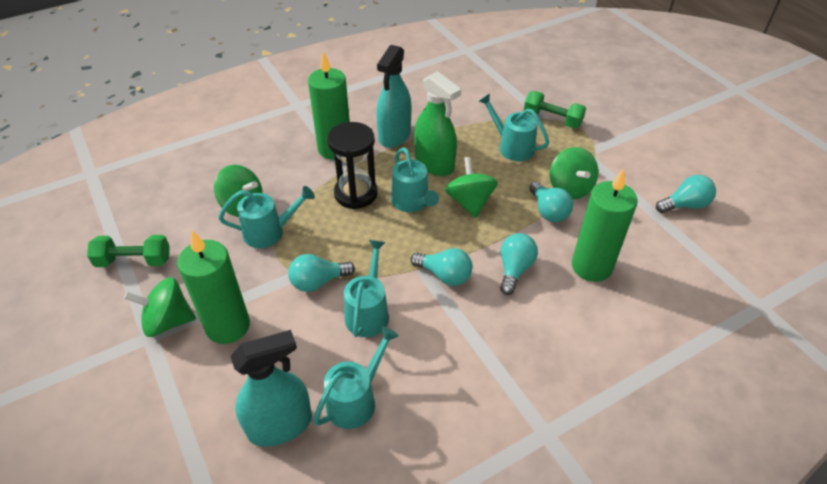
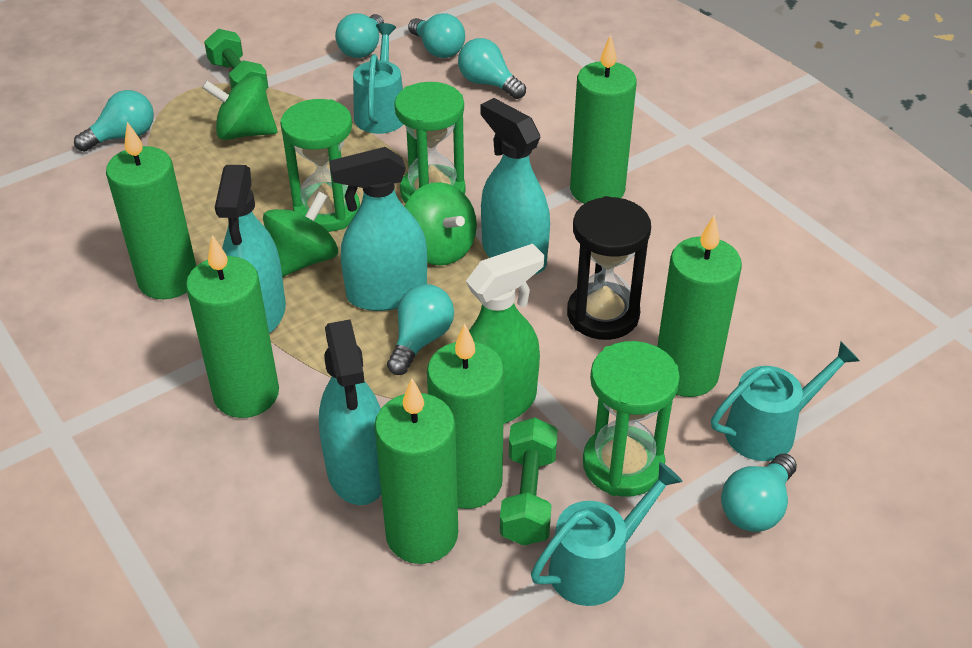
green candle: [177,230,250,344] [308,51,350,160] [572,168,638,282] = 3 -> [106,122,196,299] [186,235,279,418] [374,378,458,564] [427,324,504,509] [570,35,637,204] [657,215,742,397] = 6
green hourglass: none = 0 -> [280,99,360,232] [394,82,466,204] [583,341,680,497] = 3
green spinning top: [124,277,196,337] [214,165,263,217] [445,157,498,218] [550,147,598,200] = 4 -> [202,76,278,140] [263,192,338,277] [405,182,477,266] = 3
turquoise light bulb: [288,254,355,292] [411,248,473,286] [500,233,538,295] [529,182,573,222] [656,175,716,213] = 5 -> [74,90,154,152] [335,13,384,58] [387,284,454,375] [408,13,465,58] [458,38,526,99] [721,453,797,532] = 6
turquoise spray bottle: [231,330,312,447] [376,45,411,148] = 2 -> [215,165,286,334] [319,319,381,505] [329,147,427,311] [481,98,550,275] = 4
turquoise watering can: [219,186,315,248] [313,326,399,429] [344,240,389,337] [391,147,439,212] [478,93,549,161] = 5 -> [353,23,403,134] [531,462,683,606] [711,341,860,461] = 3

